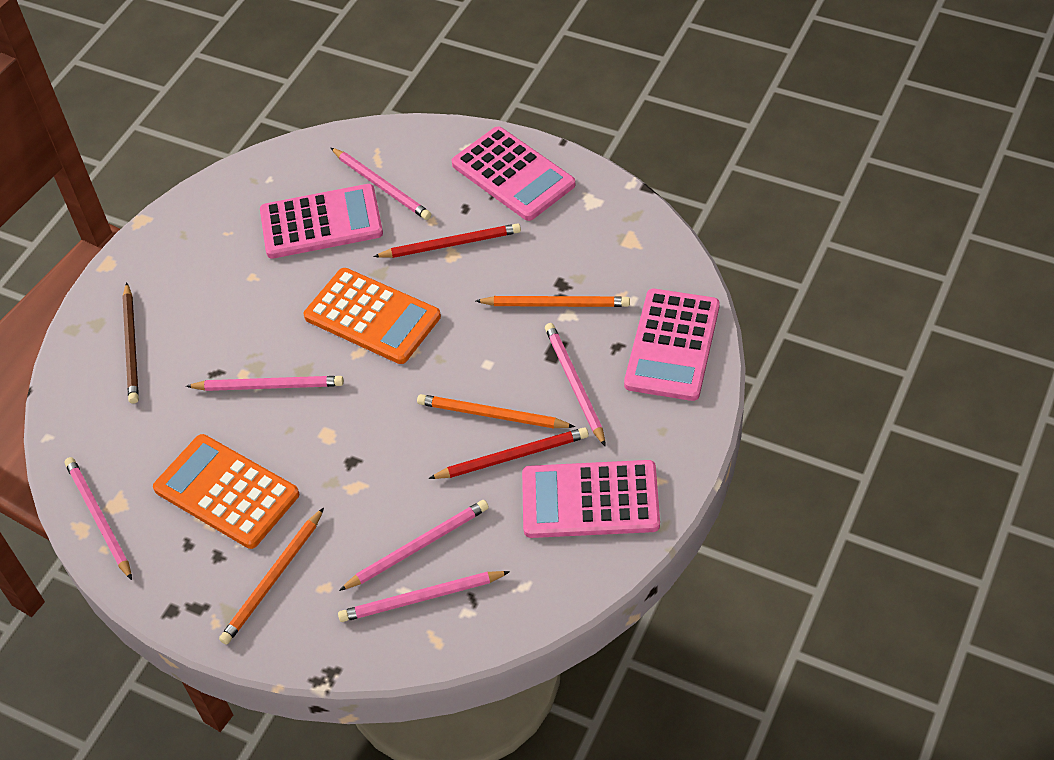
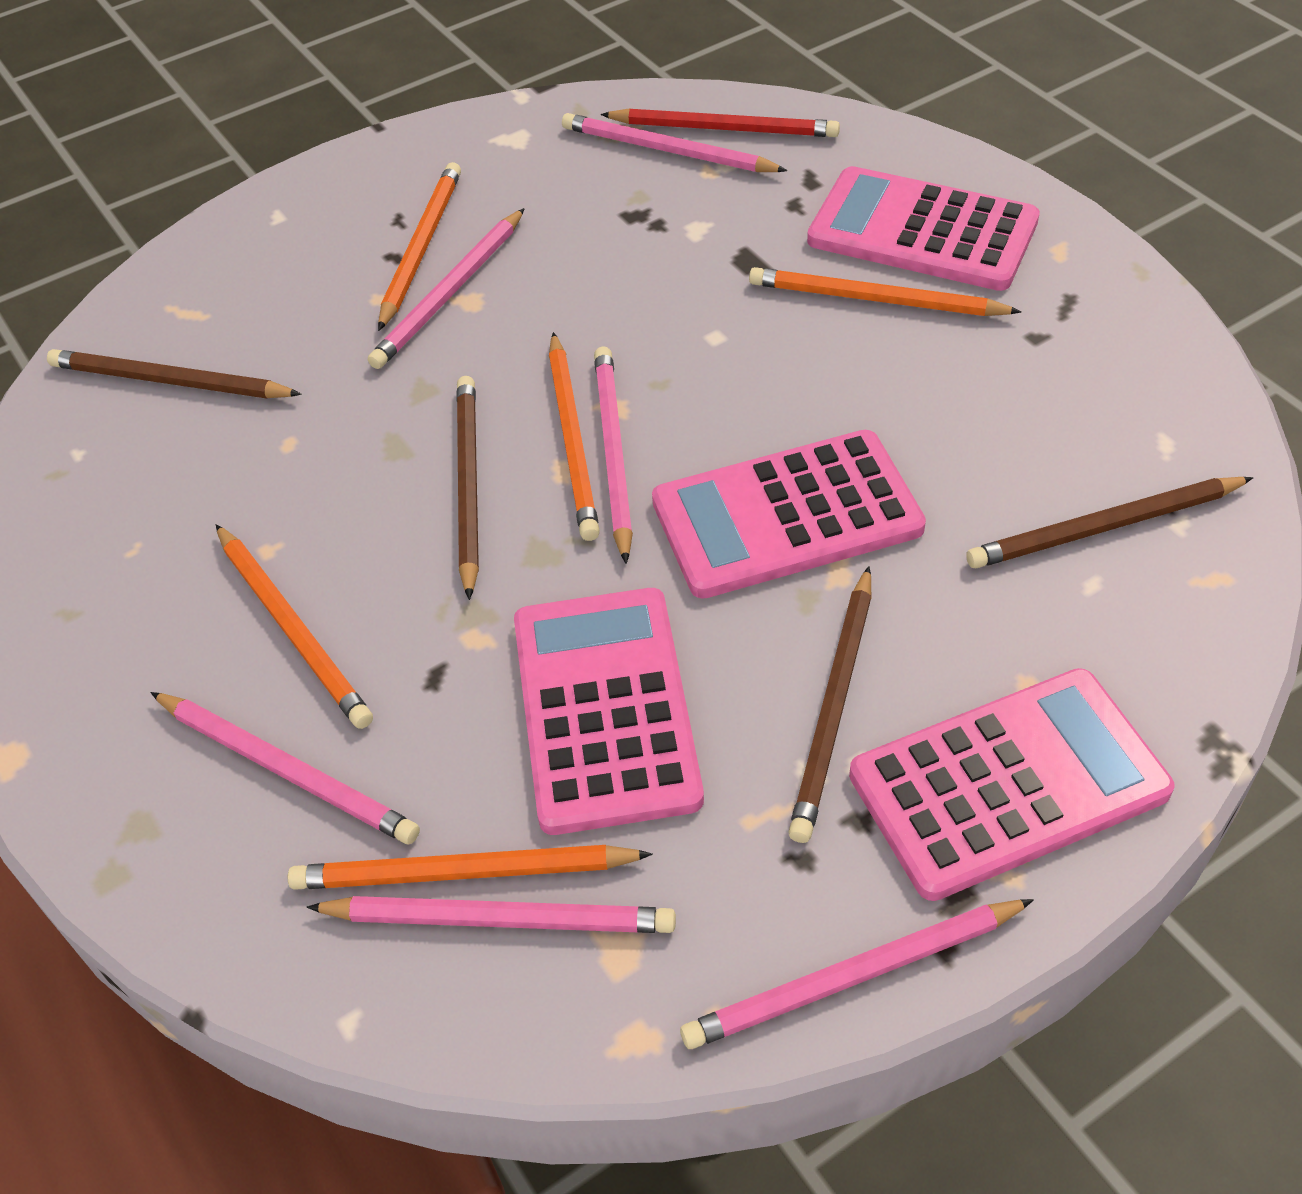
brown pencil: [122,282,139,404] = 1 -> [47,349,302,399] [456,376,479,600] [788,566,871,843] [966,477,1253,568] = 4
orange calculator: [153,434,299,549] [304,268,441,364] = 2 -> none = 0
orange pencil: [219,508,324,645] [417,394,575,428] [476,296,630,307] = 3 -> [216,524,373,729] [288,845,653,890] [378,162,461,331] [549,332,600,541] [749,267,1021,316] = 5
red pencil: [373,223,521,258] [428,427,589,479] = 2 -> [601,108,840,137] = 1

